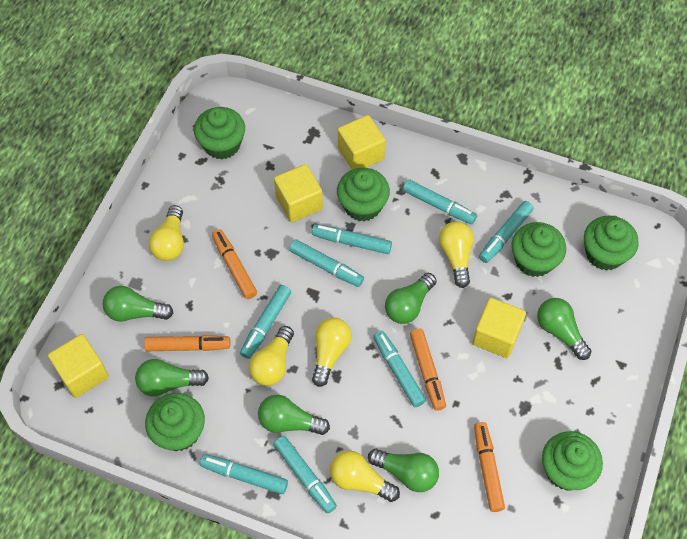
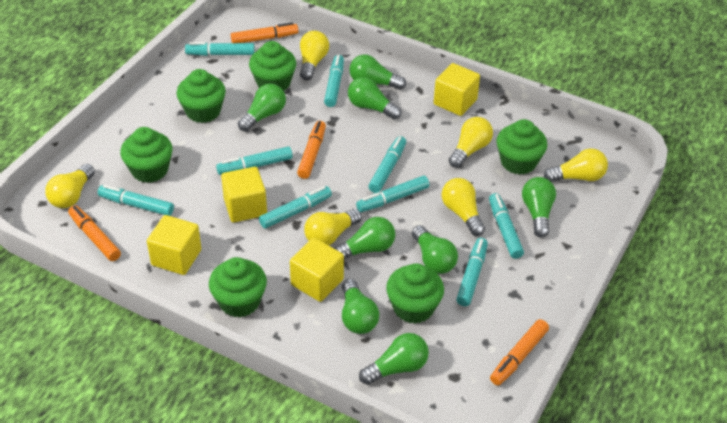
green light bulb: [103,286,173,322] [135,359,209,396] [258,395,330,435] [368,449,439,492] [385,273,437,324] [537,298,591,360] = 6 -> [238,83,286,132] [334,217,395,260] [342,279,379,334] [348,77,401,120] [349,54,406,90] [359,333,429,385] [412,225,458,274] [522,177,556,238] = 8
turquoise marker: [200,454,288,494] [240,285,291,359] [273,436,337,514] [289,239,364,287] [312,224,392,254] [373,331,426,407] [403,179,477,224] [479,201,534,263] = 8 -> [98,185,174,216] [185,42,255,56] [216,147,293,175] [259,186,332,229] [324,55,344,107] [356,176,429,212] [368,136,406,193] [456,238,488,306] [489,193,524,259] = 9
yellow light bulb: [148,205,184,261] [249,326,294,386] [312,317,352,387] [330,450,400,502] [439,221,474,288] = 5 -> [45,164,95,208] [300,31,329,80] [304,209,362,245] [441,178,485,236] [448,117,493,168] [544,148,608,182] = 6

